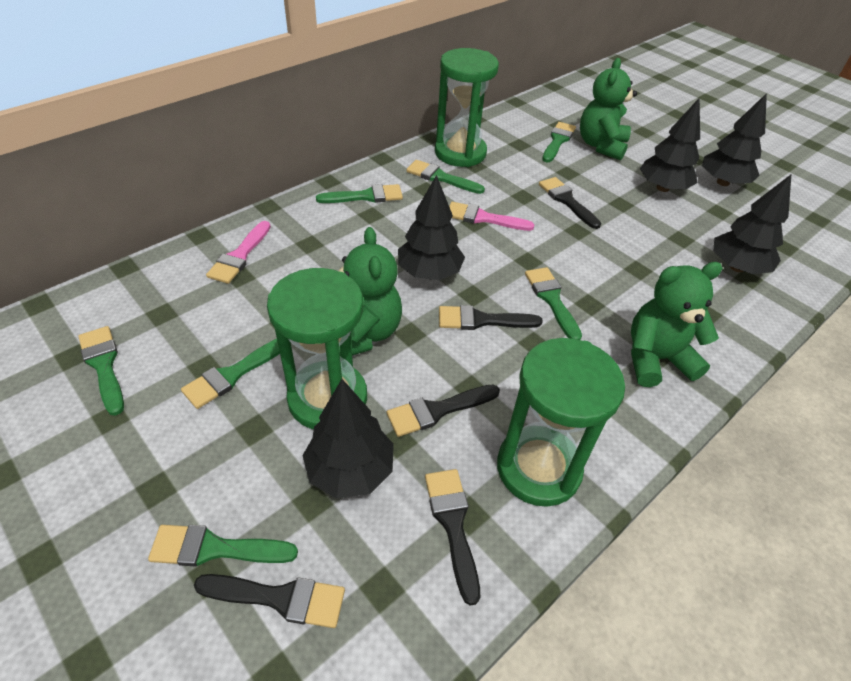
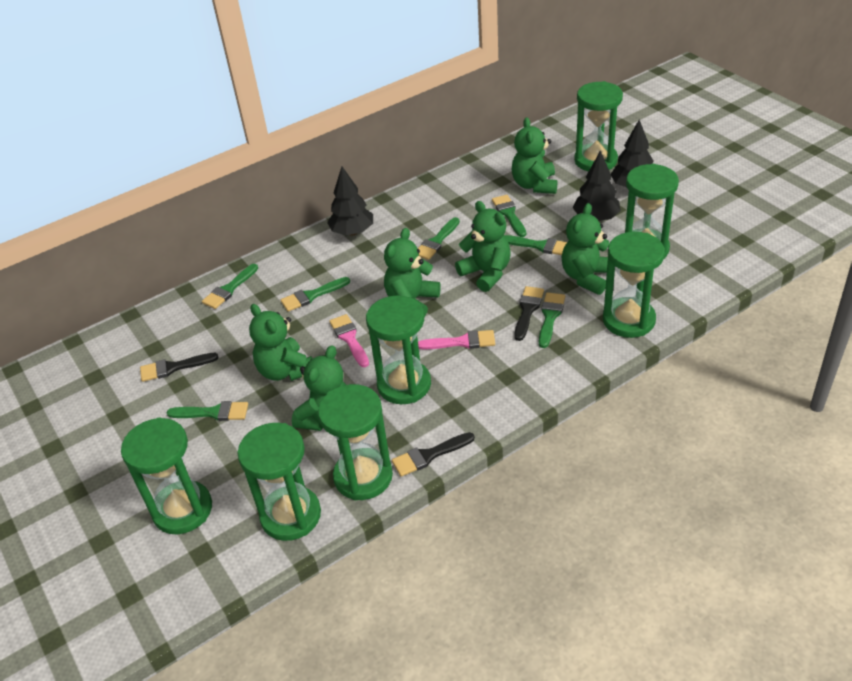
black brush: [194,574,345,628] [387,384,500,437] [425,469,480,606] [439,305,543,330] [539,177,601,229] = 5 -> [140,353,218,382] [392,432,475,477] [514,286,544,341] = 3
black tree: [302,379,394,499] [398,175,465,280] [640,97,700,192] [702,93,767,186] [714,175,791,274] = 5 -> [327,167,373,235] [572,150,621,221] [611,120,654,187] = 3
green hourglass: [267,268,367,429] [435,48,499,167] [497,338,625,507] = 3 -> [121,417,212,534] [238,423,321,541] [318,384,393,500] [366,295,431,404] [574,81,623,171] [603,232,665,338] [625,164,679,259] = 7
green teddy bear: [339,227,402,357] [580,58,637,160] [631,262,723,387] = 3 -> [249,304,313,381] [292,345,346,431] [384,228,441,317] [455,201,511,292] [512,117,557,194] [561,203,609,295] = 6

